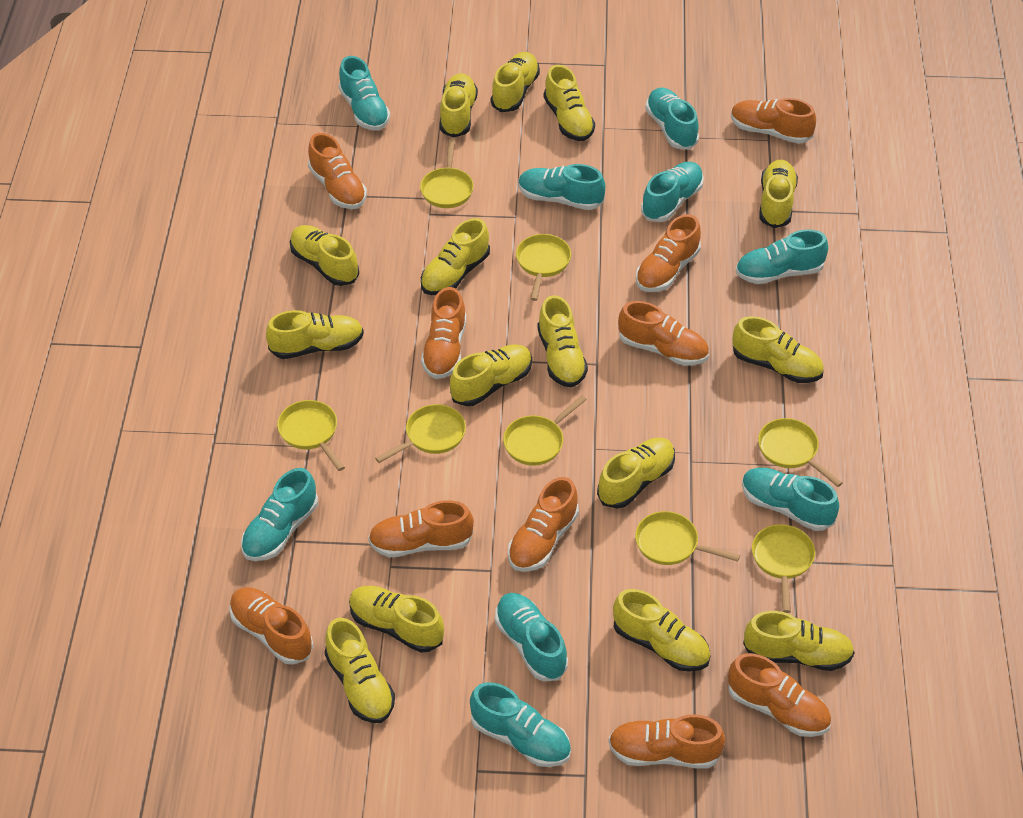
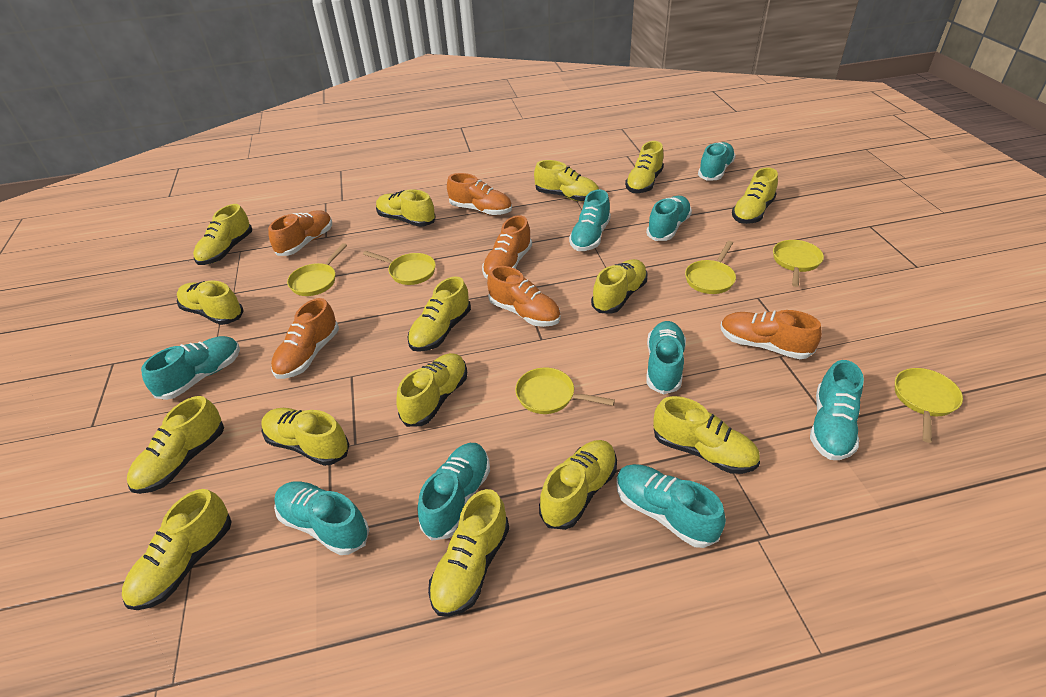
orange shoe: [229,587,313,665] [308,133,367,209] [368,500,474,557] [421,287,467,379] [508,477,579,572] [608,714,725,769] [618,301,709,366] [636,214,701,292] [728,653,831,737] [731,98,816,144] = 10 -> [268,210,332,256] [271,298,339,379] [447,173,512,215] [482,215,532,279] [487,266,561,327] [721,310,822,359] = 6
yellow pan: [277,400,345,471] [375,404,466,463] [420,139,474,208] [503,396,587,466] [516,234,571,301] [635,511,740,565] [752,524,815,613] [758,418,843,487] = 8 -> [287,243,347,296] [363,251,436,285] [515,367,615,414] [685,241,736,294] [773,240,824,287] [895,368,963,443] = 6

